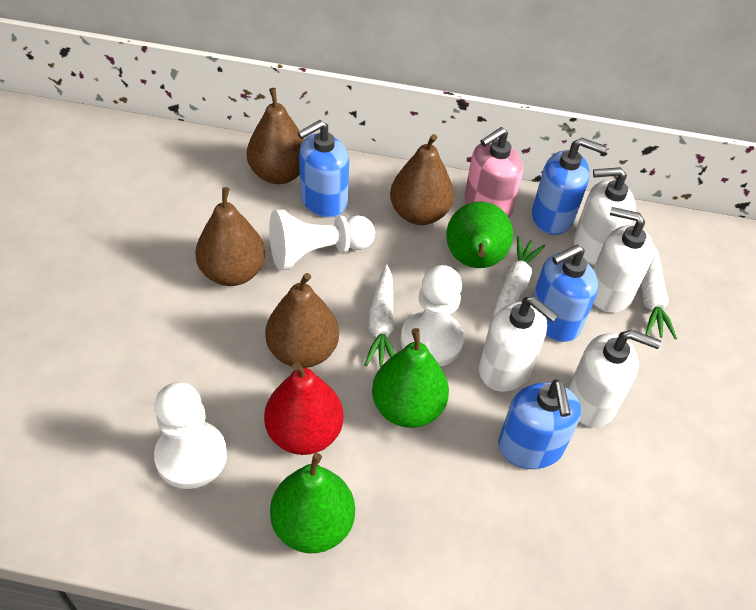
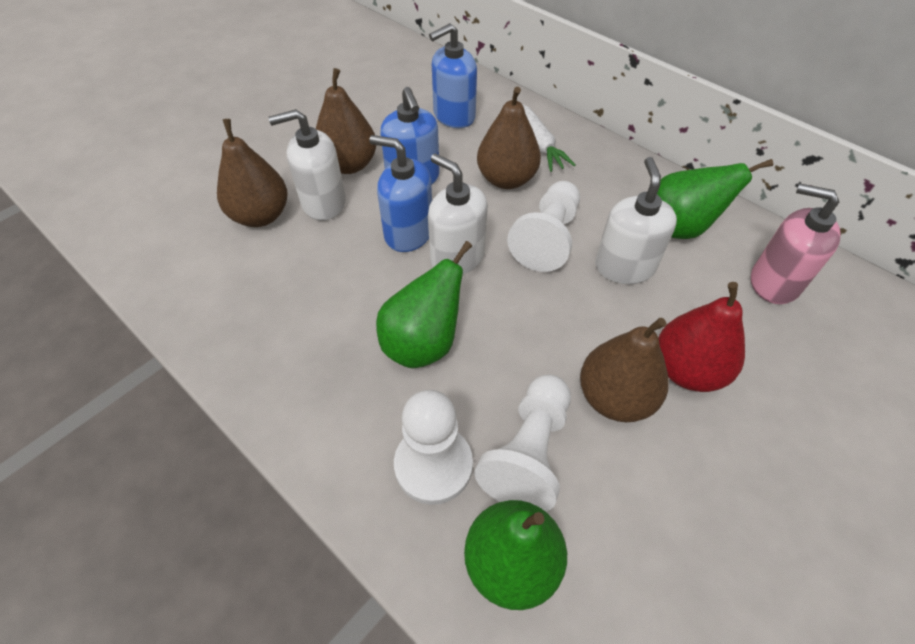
blue soap dispenser: [298,120,349,218] [498,379,582,469] [532,138,606,235] [533,244,598,342] = 4 -> [369,135,432,252] [380,87,440,185] [429,23,477,128] = 3
white carrot: [364,265,395,367] [493,236,545,318] [642,246,677,339] = 3 -> [522,104,576,172] = 1
white soap dispenser: [479,296,558,392] [568,330,661,427] [574,167,636,266] [593,207,654,313] = 4 -> [268,109,346,221] [428,153,488,275] [595,157,677,284] = 3

